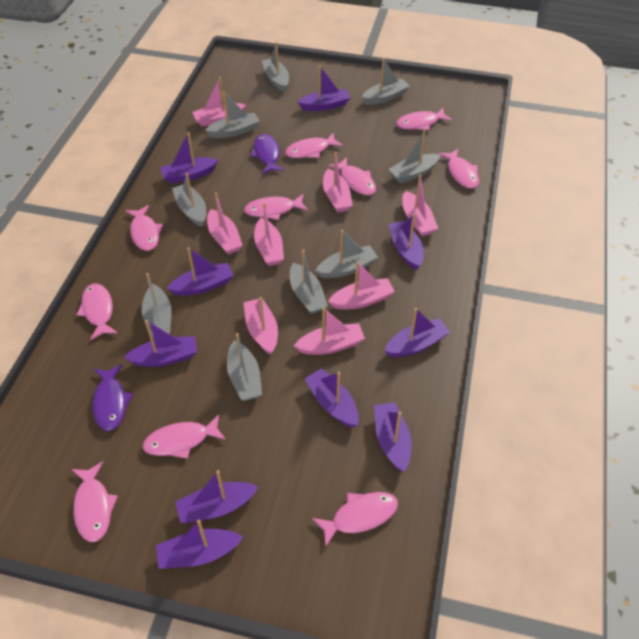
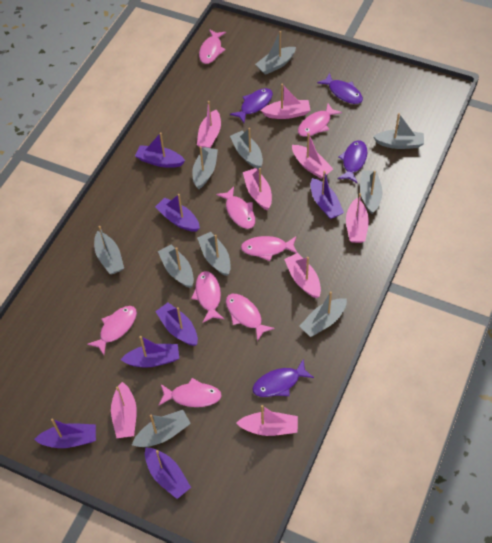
grey boat: [142,273,171,338] [172,173,206,227] [205,92,260,138] [227,333,262,401] [262,42,289,92] [290,250,328,314] [315,230,378,278] [362,58,409,105] [389,130,440,183] = 9 -> [94,226,124,274] [132,410,191,447] [158,245,194,288] [192,146,218,189] [197,232,231,276] [230,128,263,169] [255,31,296,75] [300,291,347,337] [360,171,383,214] [373,113,424,149] = 10
pink fish: [72,461,118,542] [76,283,118,340] [126,205,163,251] [142,414,226,459] [244,194,308,220] [285,133,343,158] [312,492,398,548] [328,157,376,195] [396,108,452,130] [438,149,479,188] = 10 -> [87,306,137,355] [159,378,222,407] [191,271,224,323] [199,29,226,64] [216,186,255,229] [226,294,275,341] [241,236,297,261] [298,103,342,137] = 8
purple boat: [124,320,197,367] [156,520,243,569] [160,132,218,183] [167,247,234,296] [175,470,258,523] [298,66,350,111] [305,368,359,428] [374,402,411,472] [385,308,450,357] [389,214,424,270] = 10 -> [34,418,96,448] [120,336,179,367] [135,132,185,168] [145,448,191,499] [155,194,200,232] [155,303,198,346] [311,171,344,219] = 7
purple fish: [92,364,133,431] [250,134,284,174] = 2 -> [230,88,273,123] [252,359,314,397] [317,73,363,104] [338,140,367,183] = 4

